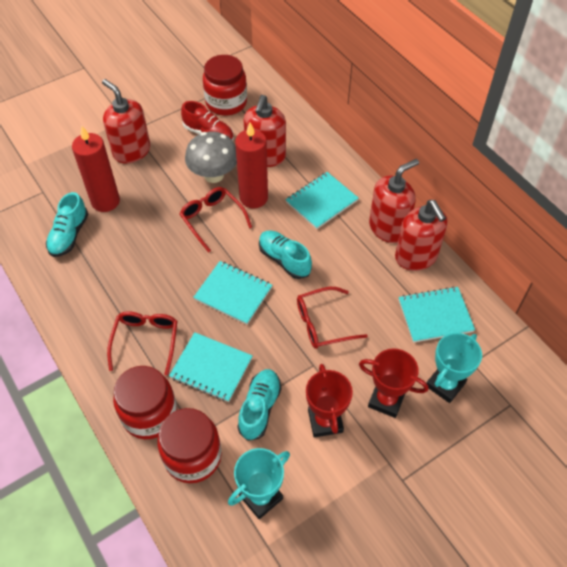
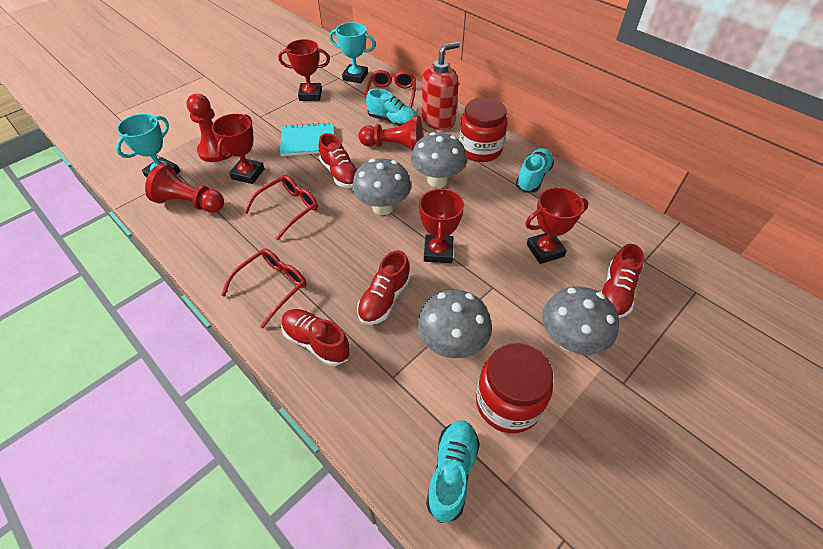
grey mushroom: [185,131,237,183] = 1 -> [352,158,411,215] [411,132,467,188] [417,290,492,358] [542,286,619,355] = 4
red candle: [72,126,120,212] [235,123,268,208] = 2 -> none = 0
red jar: [113,366,177,439] [158,408,222,483] [203,55,247,116] = 3 -> [459,97,507,162] [476,343,553,433] = 2
red pawn: none = 0 -> [145,164,224,213] [186,94,228,162] [358,116,423,150] = 3
red shoe: [181,101,234,141] = 1 -> [281,309,351,366] [319,133,357,188] [357,250,411,325] [601,244,644,318] = 4
red soap dispenser: [102,79,150,164] [244,95,286,167] [369,159,419,243] [395,200,447,271] = 4 -> [422,42,460,130] = 1
red trophy: [306,364,353,437] [359,348,428,418] = 2 -> [212,114,265,184] [278,39,330,101] [419,187,464,263] [525,187,589,264] = 4
turquoise notebook: [169,332,253,402] [193,261,272,325] [286,172,358,229] [399,286,475,343] = 4 -> [280,122,334,156] = 1

